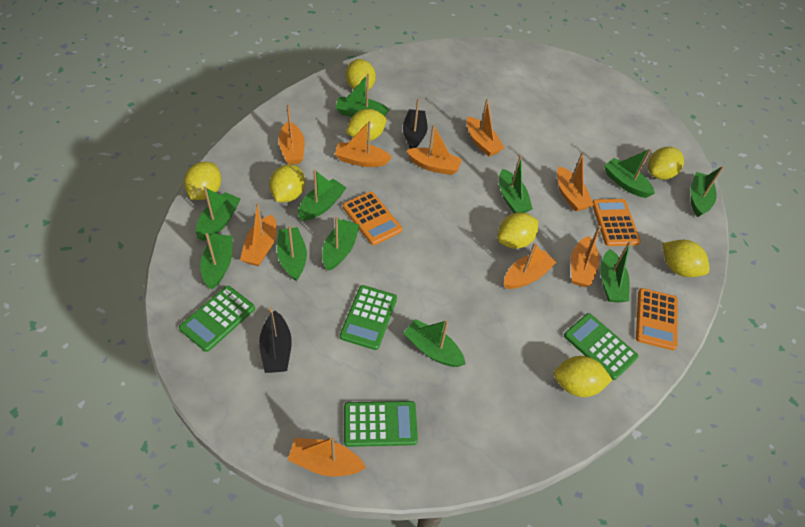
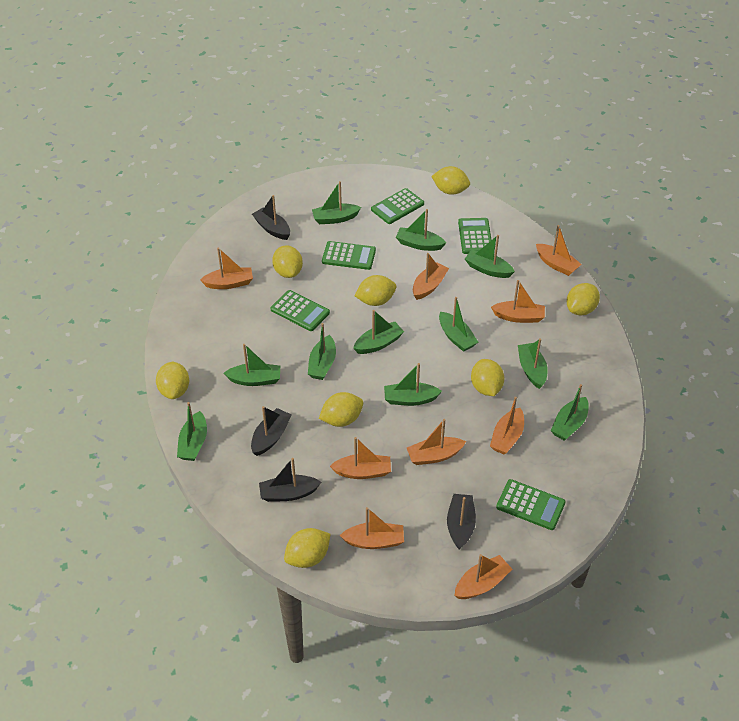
black boat: [259,307,292,373] [403,98,427,149] = 2 -> [251,406,292,456] [252,195,290,240] [259,458,321,502] [447,494,476,549] = 4
green calculator: [179,286,255,352] [340,285,397,350] [344,401,418,447] [564,313,638,380] = 4 -> [271,290,330,331] [322,241,376,270] [371,188,424,224] [458,218,492,254] [496,479,566,530] = 5
orange calculator: [343,191,402,245] [592,199,641,246] [636,288,678,350] = 3 -> none = 0

